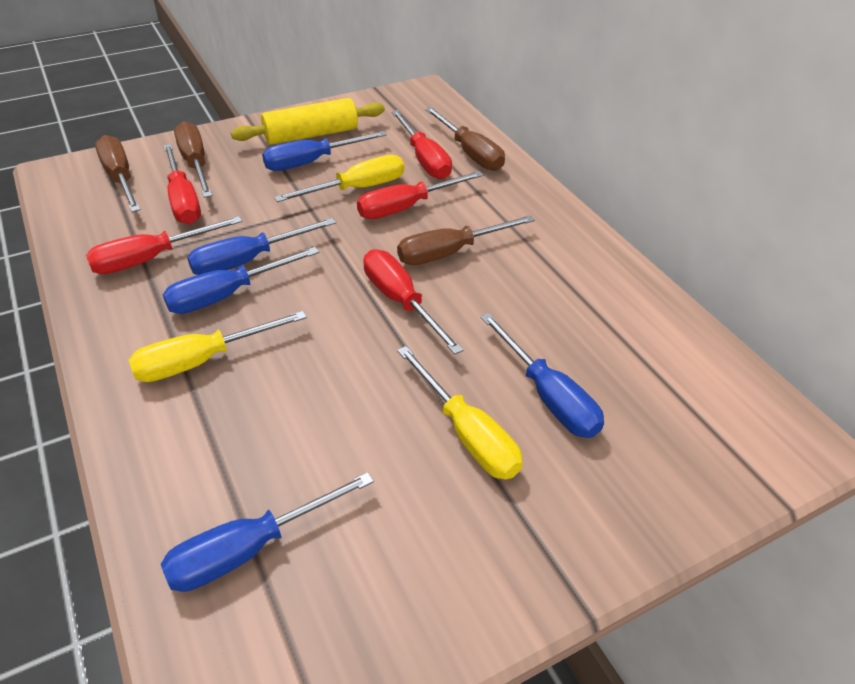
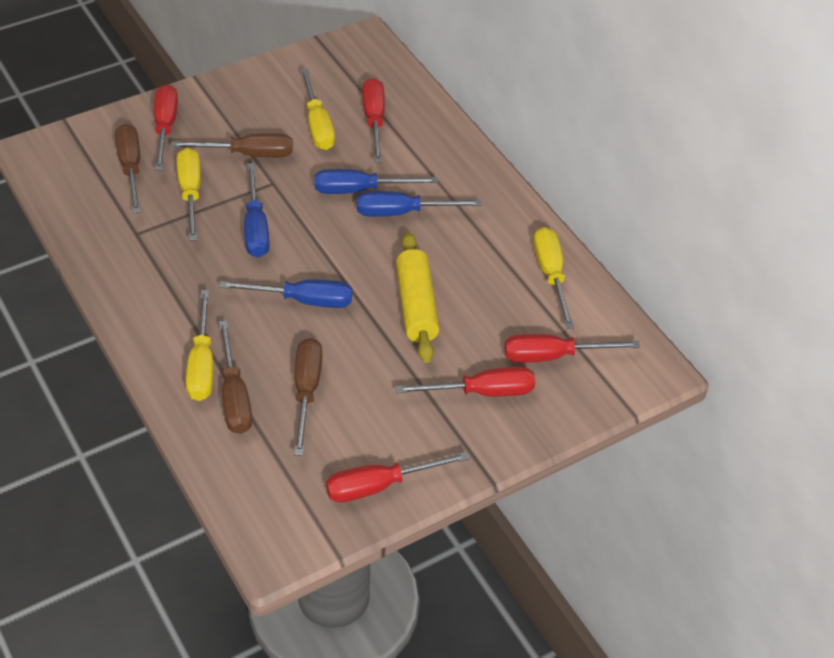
blue screwdriver: [161,472,374,592] [162,247,319,314] [187,218,336,275] [262,131,387,171] [481,313,604,438] = 5 -> [219,280,352,308] [244,163,269,258] [315,169,438,194] [357,191,482,217] = 4
yellow screwdriver: [129,311,307,382] [274,155,404,202] [397,346,523,479] = 3 -> [177,148,201,241] [186,290,214,401] [300,68,335,150] [534,227,574,329] = 4

